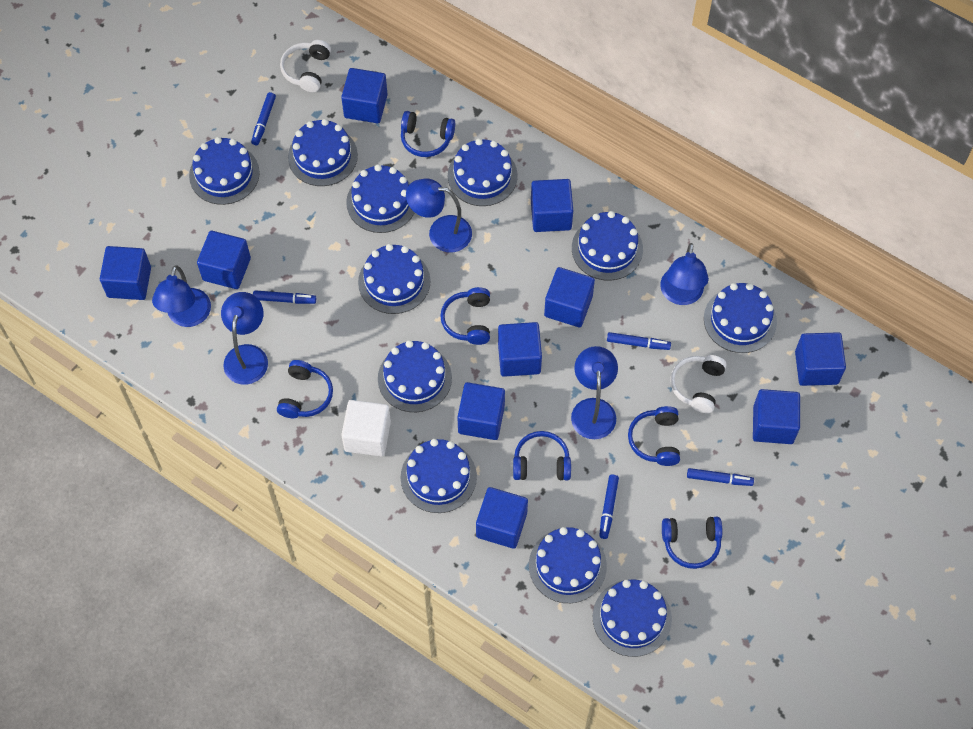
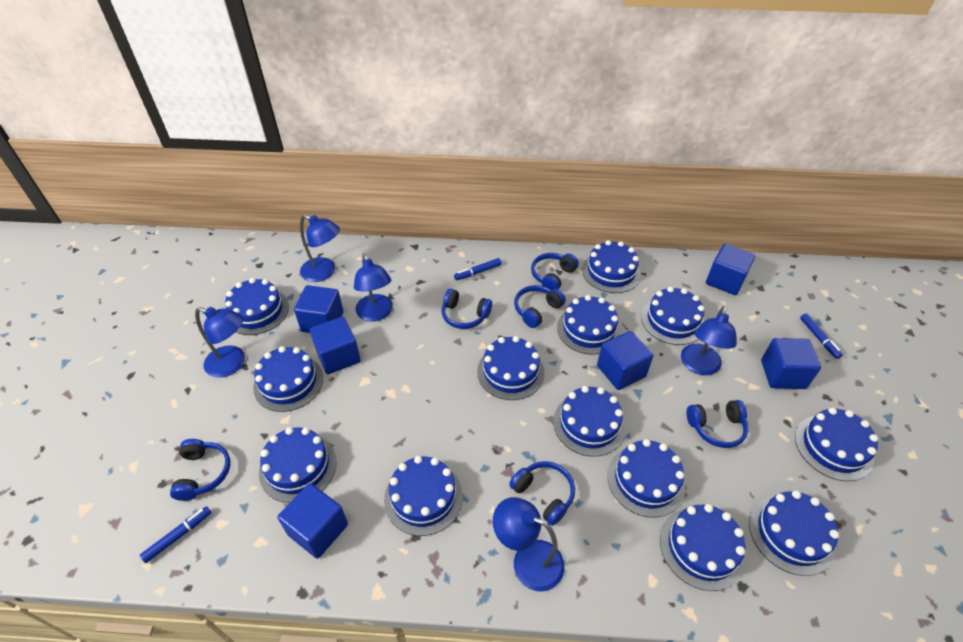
blue cake: [189,137,260,205] [288,119,358,186] [346,164,415,233] [358,244,431,314] [378,340,452,412] [401,439,477,513] [448,138,518,206] [529,527,607,603] [572,211,643,281] [593,580,672,657] [704,283,777,353] = 11 -> [225,278,289,335] [253,346,323,412] [259,427,337,503] [384,456,463,536] [477,336,545,400] [553,386,626,457] [557,295,621,355] [582,240,641,293] [607,439,686,517] [641,287,705,345] [660,504,746,591] [749,491,839,576] [795,407,878,481] = 13
blue cube: [100,246,151,300] [197,231,251,289] [341,68,388,123] [457,382,505,440] [476,487,528,549] [498,322,542,377] [531,179,573,232] [544,267,595,327] [753,389,800,444] [795,332,846,386] = 10 -> [277,483,348,559] [294,285,344,333] [310,317,361,374] [597,331,654,390] [706,244,755,295] [761,338,821,389] = 6
blue marker: [251,92,276,145] [253,290,316,304] [599,474,619,539] [607,332,671,350] [687,468,754,486] = 5 -> [140,506,211,563] [454,258,502,280] [800,313,843,359] = 3
white cube: [341,400,391,457] = 1 -> none = 0
white headphones: [280,40,331,92] [670,355,727,413] = 2 -> none = 0

